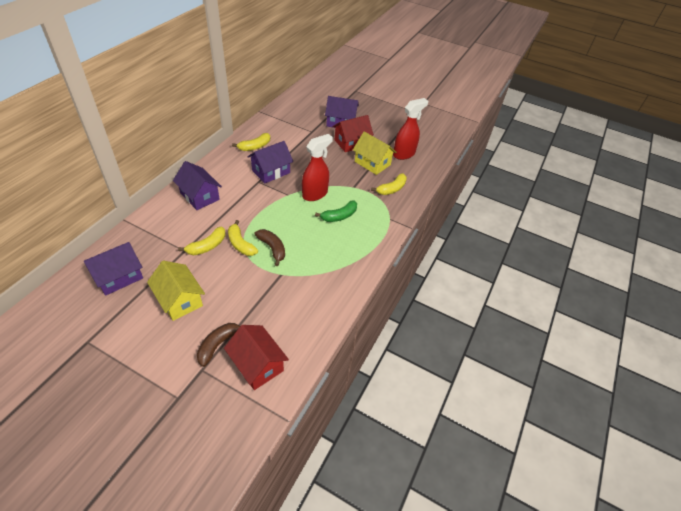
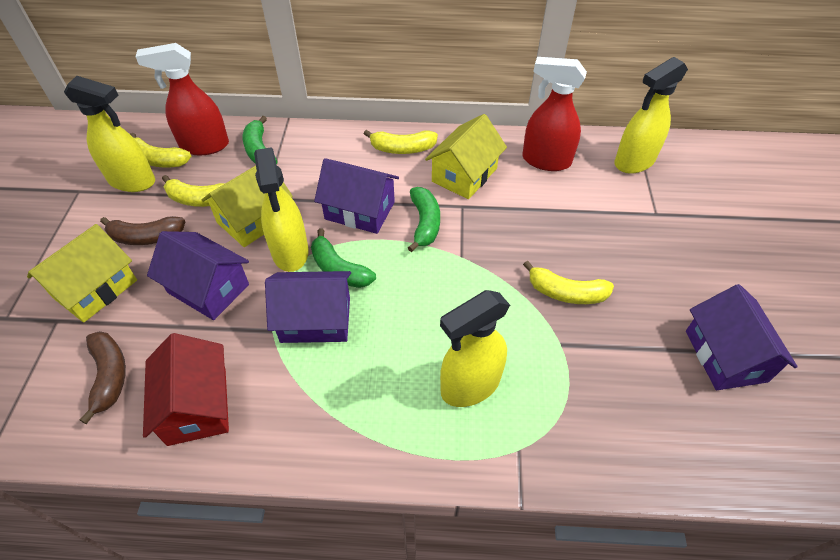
green banana: [315,201,357,222] = 1 -> [243,116,278,165] [311,228,376,288] [408,187,440,252] = 3
red house: [224,325,289,390] [333,115,374,152] = 2 -> [143,333,229,446] = 1
yellow house: [147,261,205,321] [353,131,396,175] = 2 -> [27,224,137,323] [201,166,293,247] [425,114,507,199] = 3
yellow spray bottle: none = 0 -> [64,76,155,192] [254,147,309,272] [440,290,510,407] [614,57,688,174] = 4

